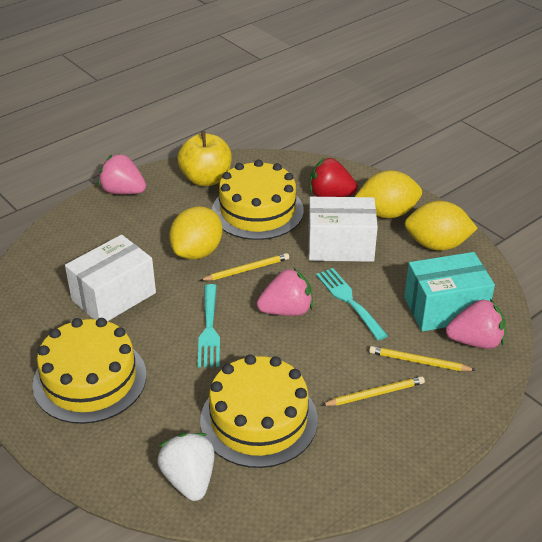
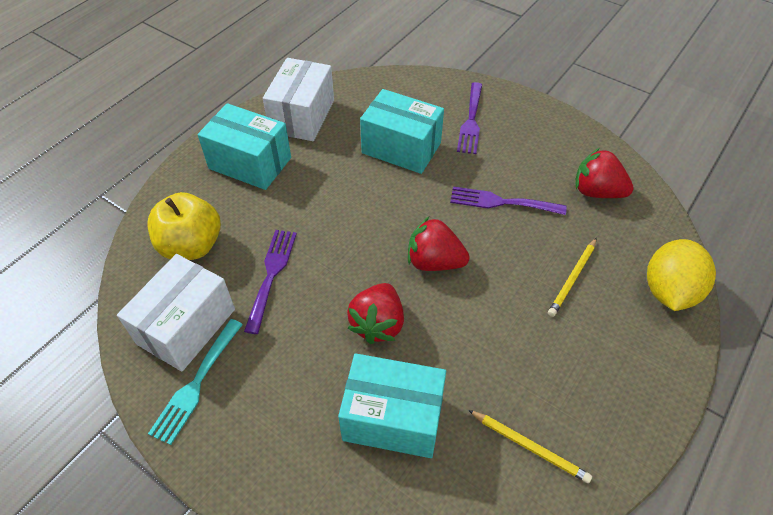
pink strawberry: [98,154,146,194] [257,268,313,316] [446,299,505,349] = 3 -> none = 0
purple fork: none = 0 -> [244,230,297,334] [450,186,567,215] [457,82,482,154] = 3
red strawberry: [310,158,358,197] = 1 -> [347,283,404,344] [408,217,470,271] [576,148,634,198] = 3
turquoise box: [404,252,495,331] = 1 -> [198,103,291,190] [338,353,446,458] [360,89,444,174] = 3
turquoise fork: [198,284,220,367] [316,268,388,340] = 2 -> [148,319,243,445] = 1
white strawberry: [157,433,215,501] = 1 -> none = 0
yellow cake: [32,318,146,424] [200,354,318,468] [212,160,304,240] = 3 -> none = 0
yellow lemon: [169,206,223,260] [355,170,422,218] [405,201,478,251] = 3 -> [647,239,716,311] = 1
yellow pencil: [199,253,289,281] [321,376,425,406] [369,346,476,371] = 3 -> [468,410,592,483] [548,238,597,317] = 2

